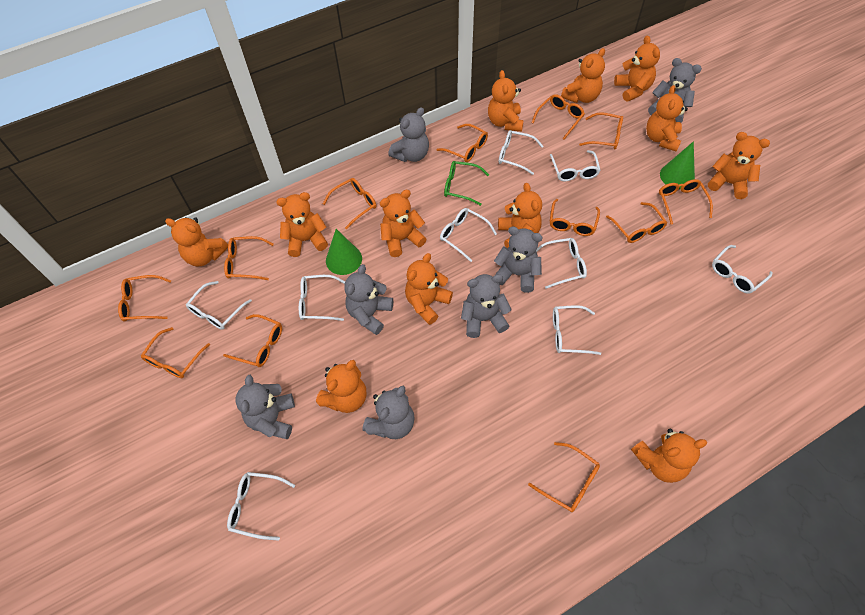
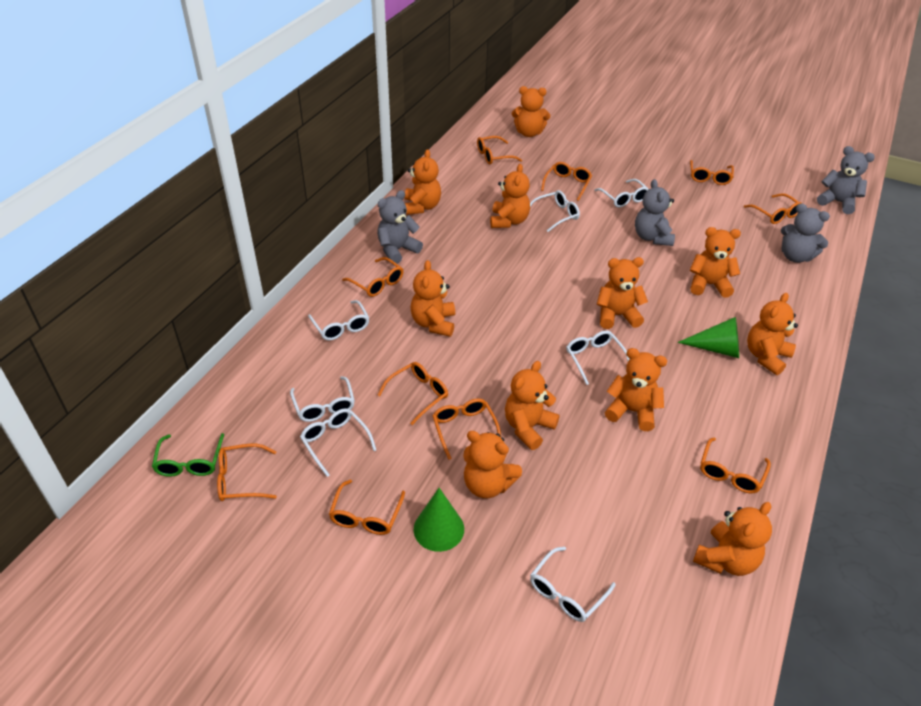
grey teddy bear: [236,375,295,439] [344,264,393,335] [362,386,415,439] [388,107,429,162] [461,274,512,338] [494,226,543,293] [648,58,702,123] = 7 -> [377,190,423,264] [635,179,675,246] [781,203,830,263] [817,146,875,214] = 4
orange glasses: [118,275,171,321] [141,327,210,378] [223,314,282,367] [224,236,274,280] [323,178,376,229] [436,124,488,162] [528,442,600,512] [532,94,585,139] [550,199,600,236] [579,112,623,149] [606,202,667,243] [659,179,713,225] = 12 -> [217,443,277,501] [329,480,405,535] [342,257,403,297] [378,362,448,425] [432,398,501,460] [477,136,522,165] [541,162,592,201] [690,160,734,185] [700,438,771,493] [744,193,801,224] = 10
orange teddy bear: [165,217,228,267] [276,192,328,257] [316,360,366,413] [380,190,426,257] [405,253,453,325] [488,70,524,132] [498,183,542,248] [561,48,605,103] [614,35,660,102] [631,429,707,483] [646,85,688,152] [708,132,770,199] = 12 -> [404,149,441,215] [411,260,455,337] [463,431,522,498] [490,164,530,228] [505,361,560,450] [512,86,550,137] [597,257,648,329] [605,348,667,431] [690,227,741,298] [693,502,772,576] [747,293,798,375] = 11
white glasses: [186,281,252,330] [227,472,295,541] [299,275,345,321] [440,208,497,262] [499,130,543,175] [536,238,587,289] [550,150,600,181] [553,305,601,355] [712,245,772,294] = 9 -> [290,376,355,422] [300,408,376,477] [308,300,369,340] [530,190,580,232] [530,547,616,622] [566,331,630,385] [594,179,649,208] = 7

